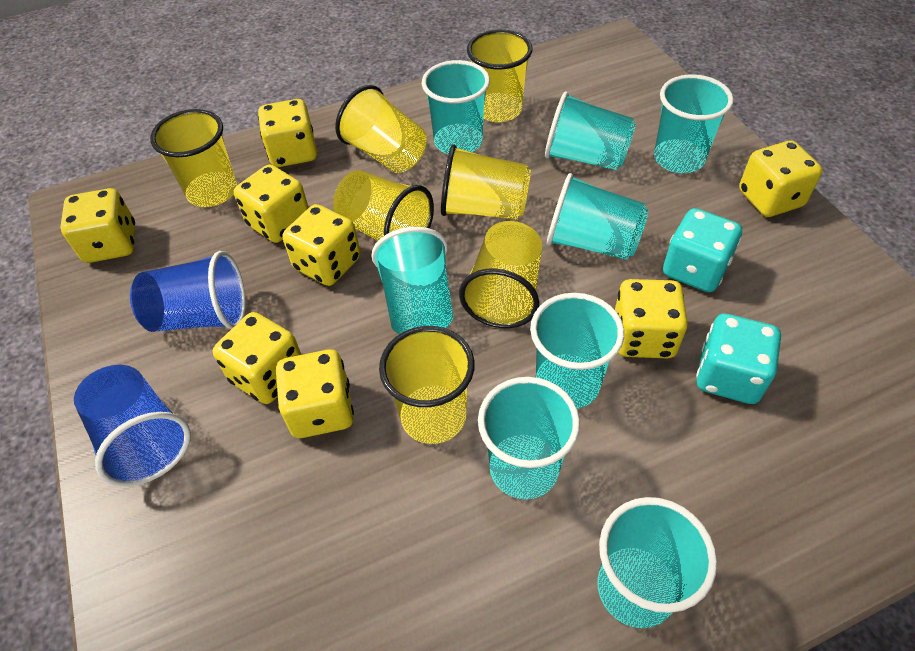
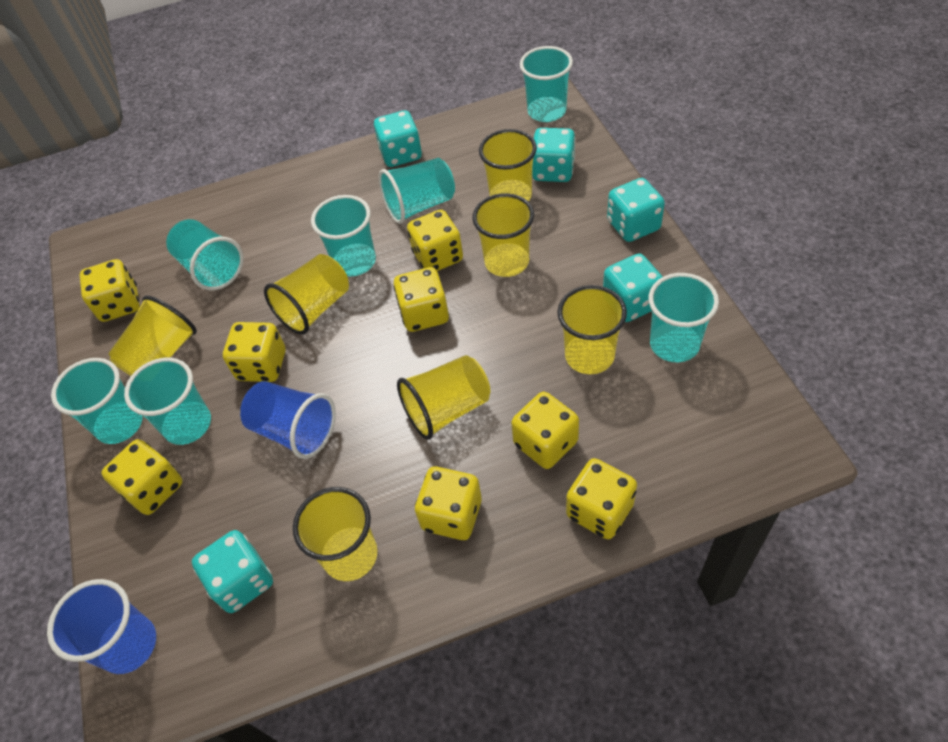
turquoise cup: [371,227,453,334] [422,60,490,154] [478,377,580,499] [530,293,624,409] [545,92,636,170] [547,173,649,260] [597,497,717,628] [654,74,734,173] = 8 -> [51,358,143,444] [124,358,211,445] [166,219,244,290] [311,195,376,276] [379,158,455,224] [520,46,573,122] [649,273,719,362] = 7
turquoise dice: [663,208,742,292] [696,314,781,404] = 2 -> [192,530,273,613] [374,110,422,167] [532,128,575,182] [603,253,663,322] [607,178,665,242] = 5

